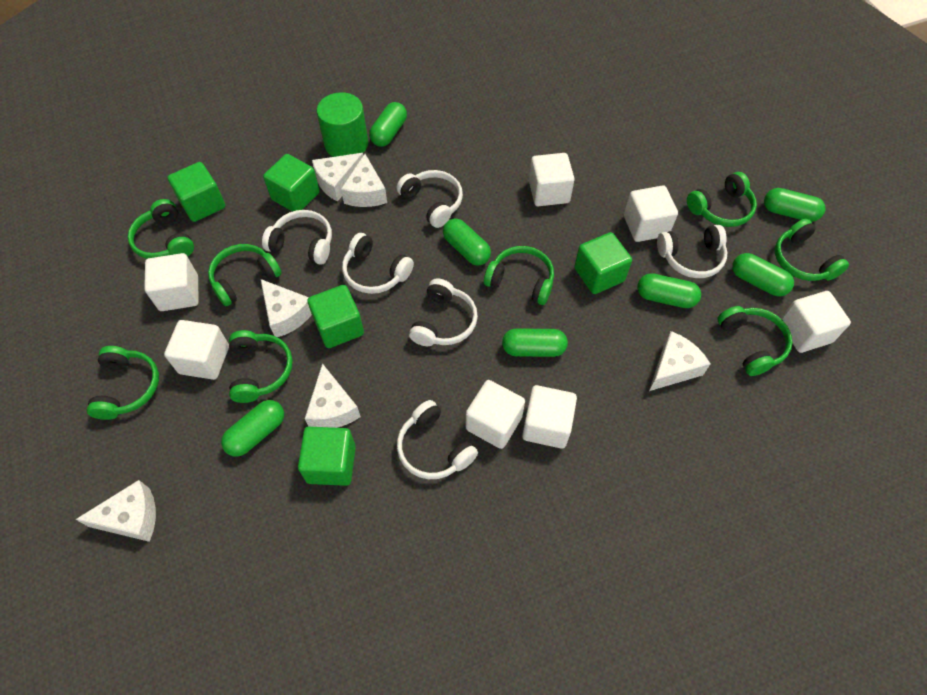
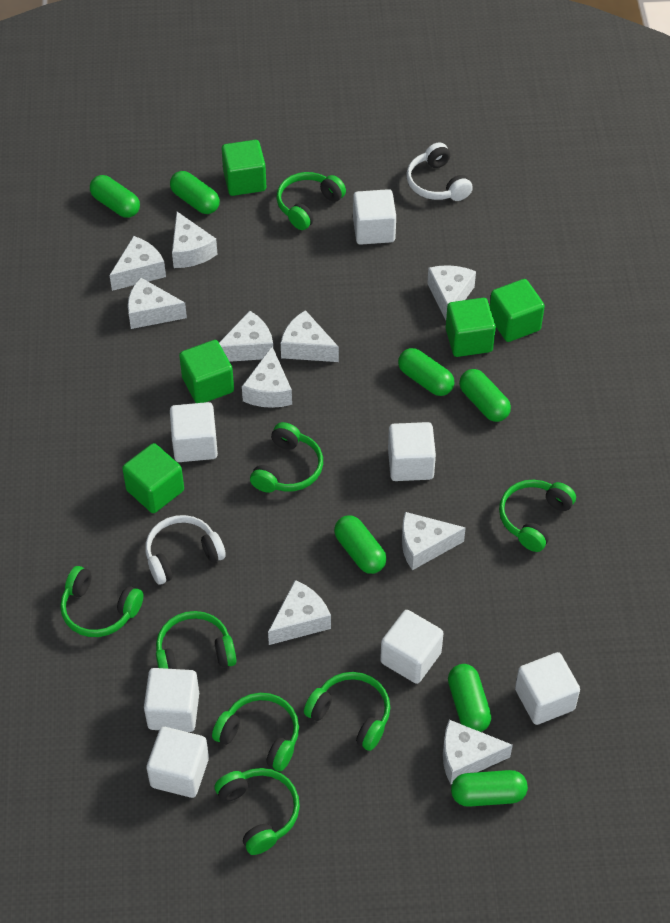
green cylinder: [317,92,368,157] = 1 -> none = 0
white cheese: [75,480,156,542] [261,279,312,337] [305,363,361,428] [312,153,363,202] [341,154,387,207] [649,331,710,391] = 6 -> [110,236,166,291] [128,277,187,329] [172,212,217,268] [219,311,273,362] [242,347,292,408] [268,580,331,645] [281,310,339,362] [402,512,466,570] [427,265,476,320] [443,720,513,784] = 10
white headphones: [262,210,332,265] [342,233,414,294] [396,170,463,228] [397,400,478,479] [409,278,478,346] [657,225,727,278] = 6 -> [145,515,226,585] [407,142,473,201] = 2

